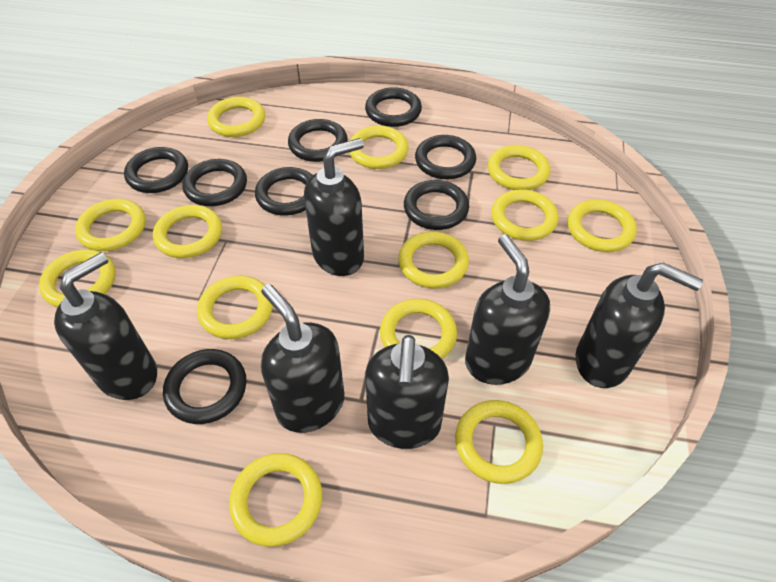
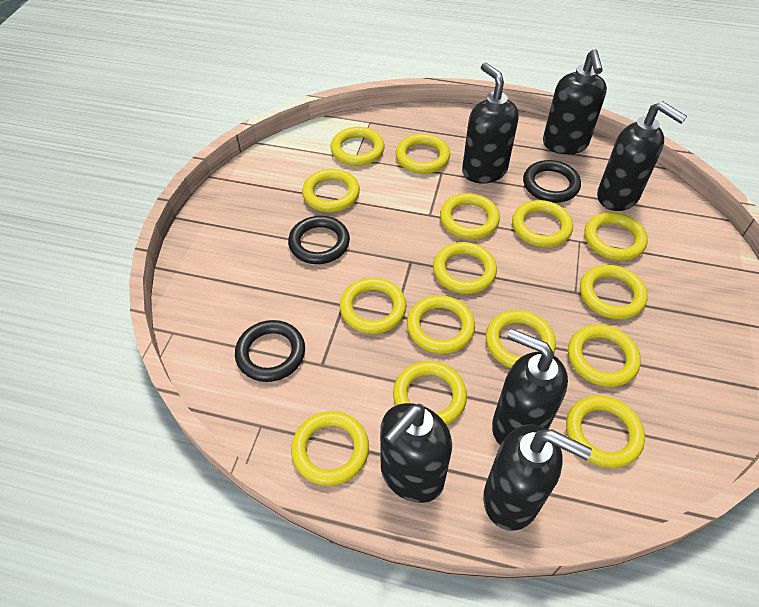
black ring: [124,147,188,193] [163,349,247,424] [183,159,247,206] [255,167,313,216] [288,119,348,162] [365,87,422,127] [404,180,469,230] [415,135,476,179] = 8 -> [235,320,305,382] [288,216,350,264] [523,160,581,203] = 3
yellow ring: [39,249,116,308] [75,199,146,251] [153,205,222,258] [197,276,273,339] [207,97,265,137] [229,453,322,547] [349,125,409,169] [380,299,457,359] [398,231,469,288] [455,400,543,484] [488,145,550,190] [491,189,559,241] [568,199,637,252] = 13 -> [291,411,369,486] [302,169,360,212] [331,127,385,166] [340,278,407,334] [393,361,467,425] [396,134,450,174] [407,295,475,354] [433,242,497,294] [440,193,500,239] [486,310,556,368] [512,200,573,247] [566,395,645,468] [568,324,641,387] [580,265,648,319] [584,212,648,261] = 15

